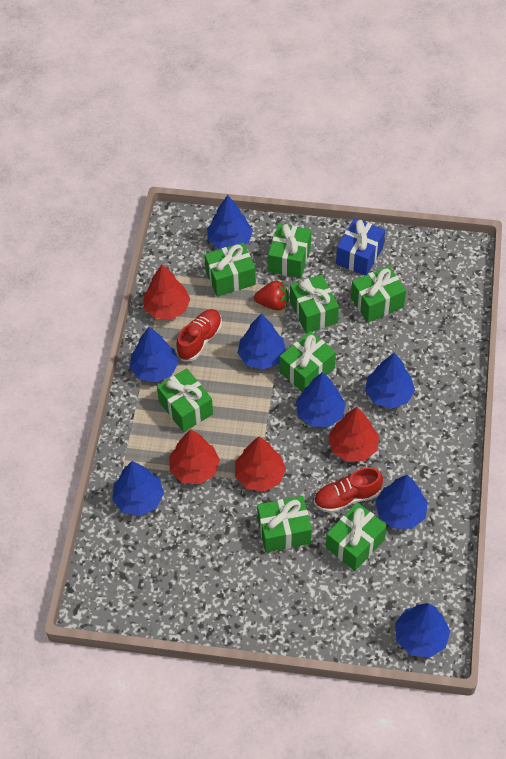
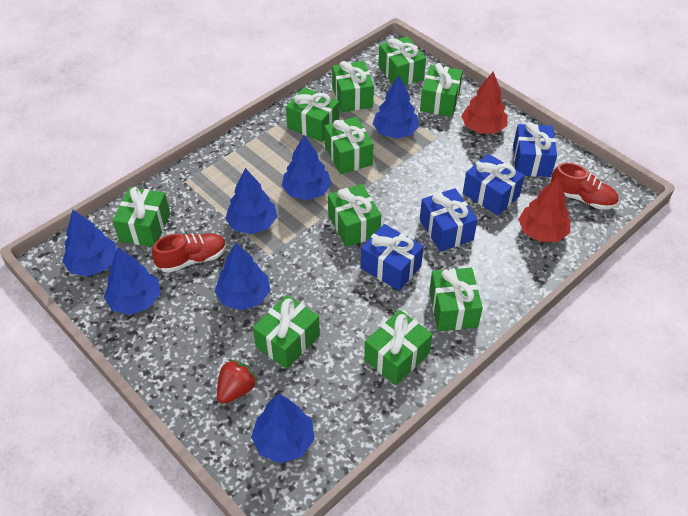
blue gift: [336,218,385,276] = 1 -> [361,224,424,291] [420,188,478,252] [463,154,524,216] [513,122,557,177] = 4
blue tree: [112,461,164,516] [130,327,179,383] [207,195,253,250] [238,314,286,370] [296,372,346,427] [365,353,415,409] [375,475,428,529] [395,603,450,658] = 8 -> [62,210,116,276] [104,247,160,315] [215,242,270,310] [225,168,277,234] [251,394,315,463] [282,135,332,200] [373,76,419,139] = 7
green gift: [157,368,213,432] [204,243,256,297] [257,496,312,553] [268,223,311,279] [280,331,336,392] [290,275,339,334] [326,502,387,571] [351,266,406,323] = 8 -> [113,187,170,247] [253,295,320,369] [286,87,339,142] [324,117,374,174] [328,184,381,247] [332,61,374,112] [364,310,432,385] [379,36,426,85] [420,63,463,117] [429,268,483,331] = 10
red tree: [143,265,190,320] [169,429,220,484] [235,437,286,492] [328,407,379,462] = 4 -> [461,72,508,134] [518,177,570,242] = 2

